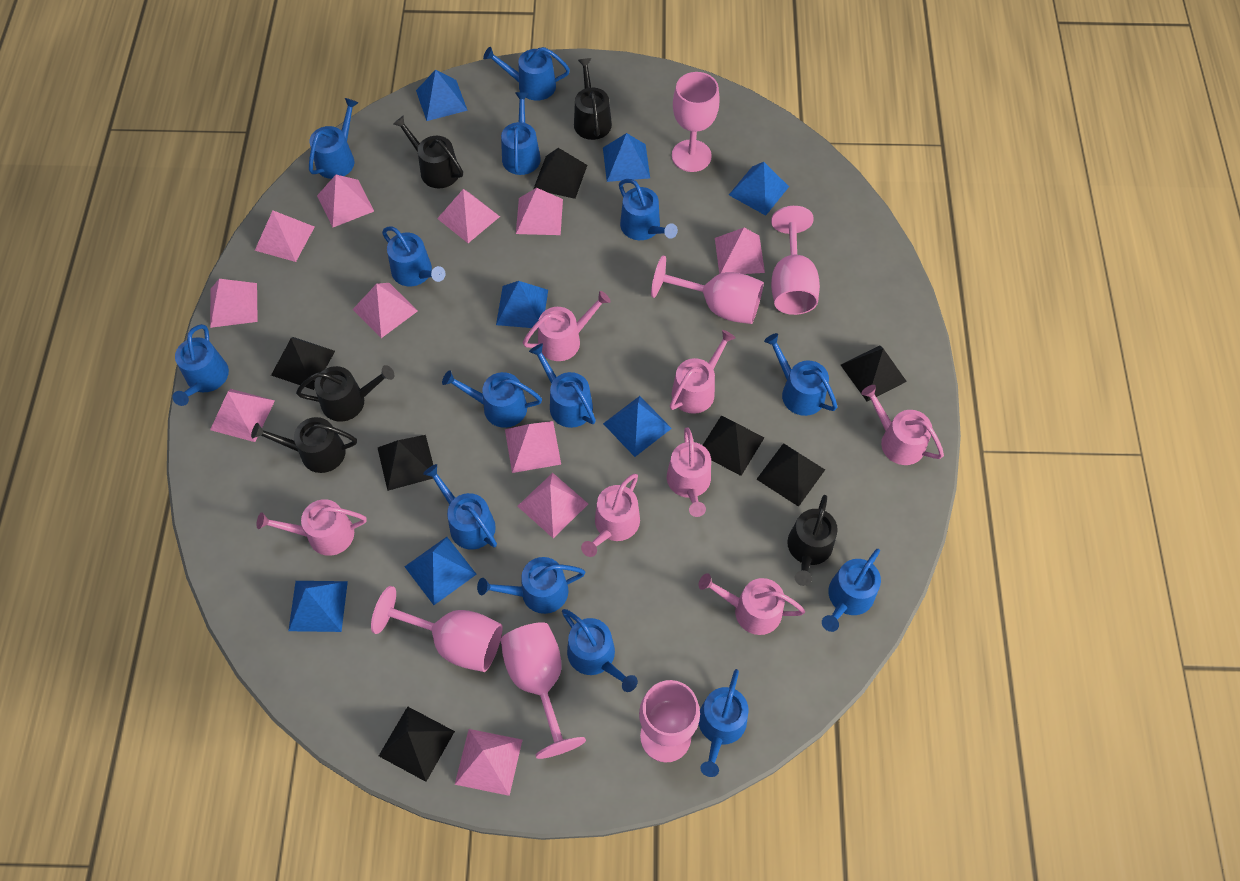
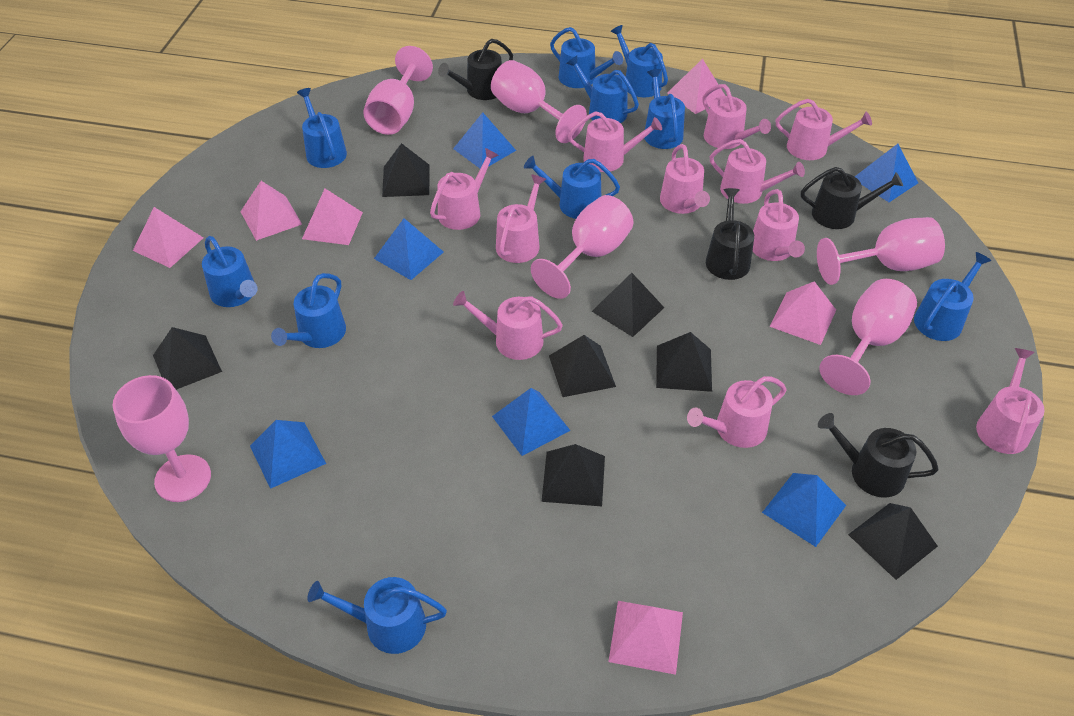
black watering can: [251,417,357,473] [296,365,394,422] [393,115,463,188] [574,58,612,140] [787,495,838,586] = 5 -> [438,39,513,100] [706,188,754,280] [801,167,903,229] [818,413,939,498] = 4
blue pyramid: [288,581,348,632] [404,537,477,605] [416,69,468,121] [496,281,548,329] [603,133,650,182] [603,396,672,457] [729,162,789,216] = 7 -> [250,420,326,489] [374,218,444,280] [453,112,516,169] [492,388,571,456] [762,473,846,547] [855,144,918,202] = 6
blue watering can: [173,324,229,406] [309,98,359,179] [382,227,445,286] [423,464,497,550] [442,370,542,428] [477,557,585,614] [483,47,570,101] [501,92,541,175] [529,344,596,428] [562,609,638,692] [619,179,678,240] [699,669,749,777] [764,333,837,416] [822,549,881,632] = 14 -> [202,236,258,307] [271,273,346,348] [297,88,347,168] [307,577,447,654] [524,156,620,219] [550,27,623,88] [566,55,639,123] [610,25,668,97] [644,69,685,149] [914,252,991,341] = 10
pink pyramid: [210,279,258,328] [210,389,275,442] [255,211,315,262] [317,175,374,227] [353,283,418,338] [437,189,500,243] [455,729,522,796] [505,421,561,473] [516,188,563,235] [517,473,588,538] [715,228,765,274] = 11 -> [133,207,203,268] [240,181,302,241] [302,189,363,245] [608,601,683,675] [667,59,725,114] [770,281,836,345] = 6
pink watering can: [257,499,367,556] [523,291,611,361] [581,474,640,557] [667,427,711,517] [670,330,736,414] [698,573,805,635] [861,385,944,465] = 7 -> [430,148,499,230] [453,291,563,360] [496,175,546,263] [568,111,662,172] [660,144,710,214] [687,376,786,448] [703,84,771,149] [710,139,805,204] [753,189,805,261] [776,99,872,160] [976,348,1045,454] = 11

